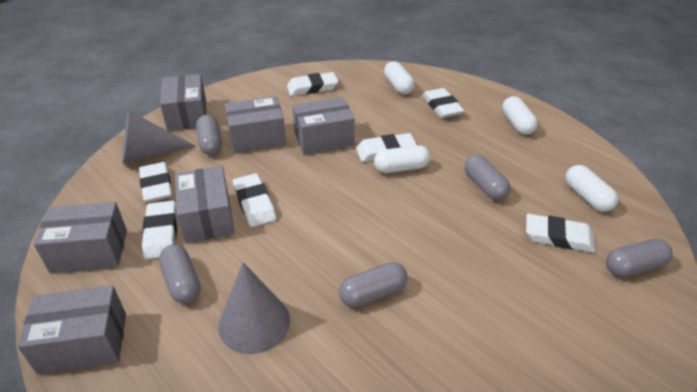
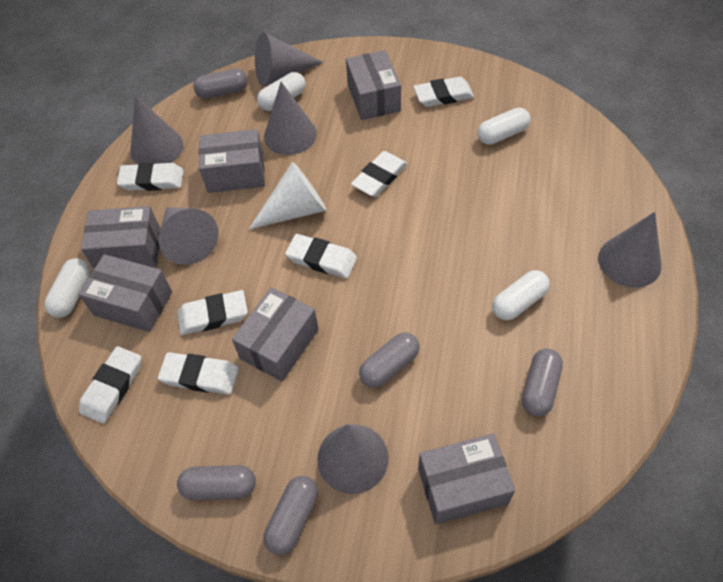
grey cone: [122,110,195,163] [219,262,290,354] = 2 -> [130,95,183,165] [159,207,219,265] [255,32,324,86] [264,82,317,155] [317,424,388,494] [598,212,662,288] = 6
white cone: none = 0 -> [249,162,327,230] = 1

